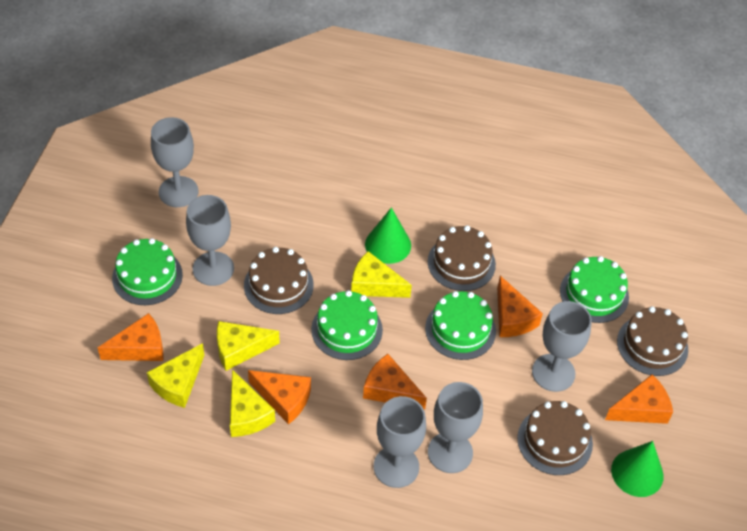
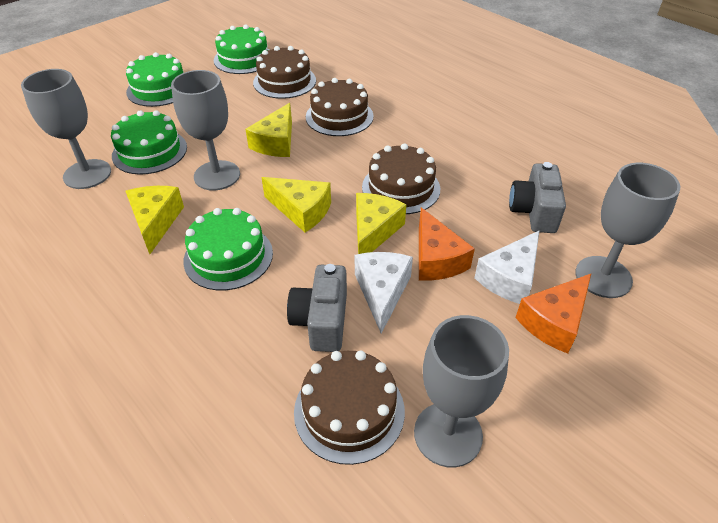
green cone: [365,207,411,264] [611,441,664,497] = 2 -> none = 0
grey camera: none = 0 -> [287,264,347,352] [509,162,566,233] = 2
grey goblet: [151,117,198,207] [186,195,234,286] [374,396,426,488] [428,382,483,473] [532,301,592,392] = 5 -> [21,69,111,189] [171,70,240,191] [414,315,509,467] [575,163,680,298] = 4
orange cheese: [98,313,164,361] [248,370,311,425] [363,354,427,410] [497,276,543,337] [605,374,673,424] = 5 -> [419,207,475,281] [515,274,591,353] = 2
white cheese: none = 0 -> [355,252,413,334] [474,231,539,304] = 2

